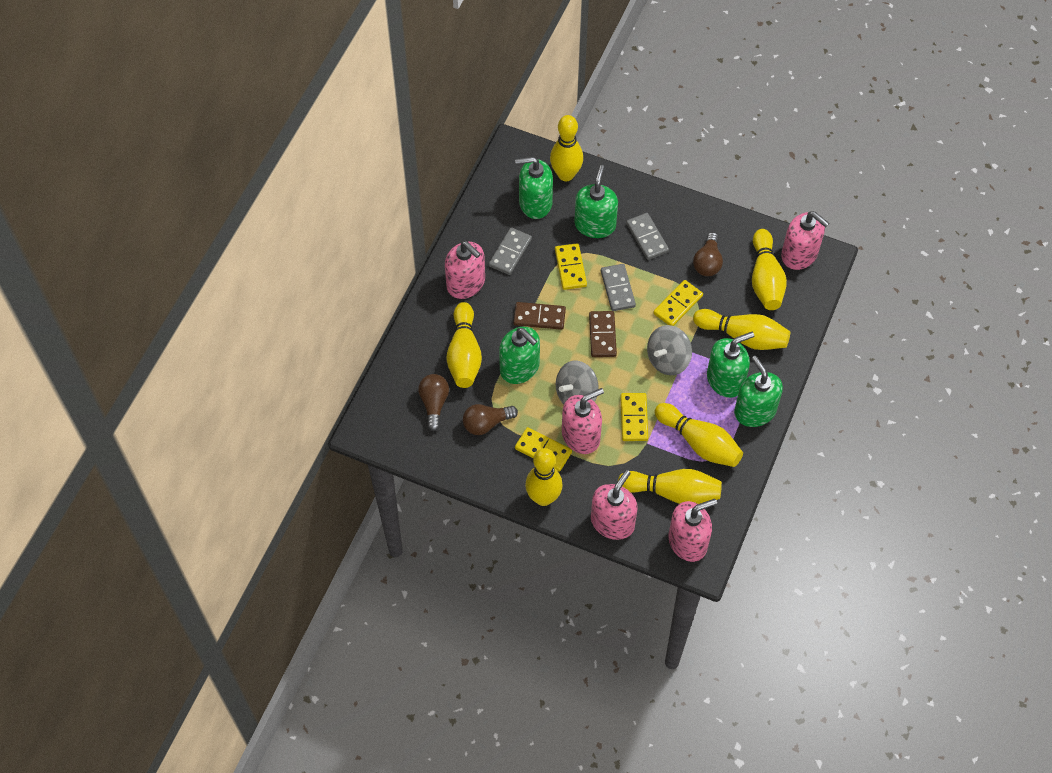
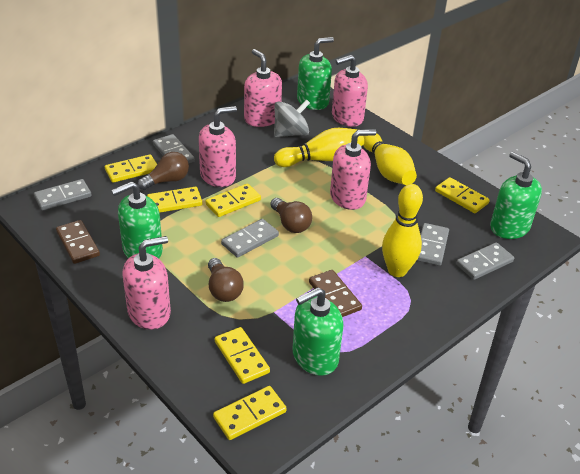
green soap dispenser: [499,327,540,384] [515,157,553,219] [574,165,618,238] [707,332,754,398] [734,356,783,427] = 5 -> [111,181,163,259] [292,287,343,376] [297,37,334,110] [490,152,542,239] = 4
grey domino: [489,227,532,275] [601,264,636,311] [626,213,669,260] = 3 -> [34,179,92,211] [153,134,195,164] [221,219,279,258] [417,223,449,266] [456,242,514,280] = 5
grey spinning top: [556,361,599,404] [647,325,692,375] = 2 -> [274,99,310,137] = 1
yellow bowling pin: [446,302,482,388] [525,448,563,506] [550,115,583,181] [618,469,722,504] [655,403,743,467] [693,309,790,350] [752,229,787,310] = 7 -> [274,128,364,167] [363,133,417,185] [382,184,423,277] = 3
yellow domino: [515,427,572,472] [555,243,587,290] [620,393,648,441] [653,280,703,326] = 4 -> [105,154,157,183] [147,187,203,213] [205,183,261,217] [213,386,287,440] [215,327,270,384] [435,177,490,213] = 6

